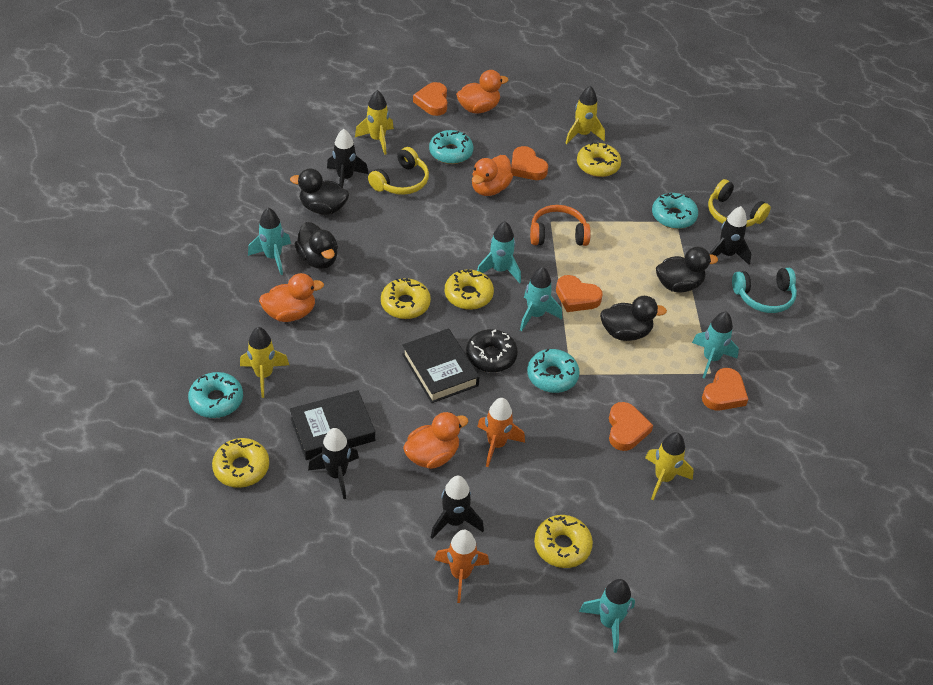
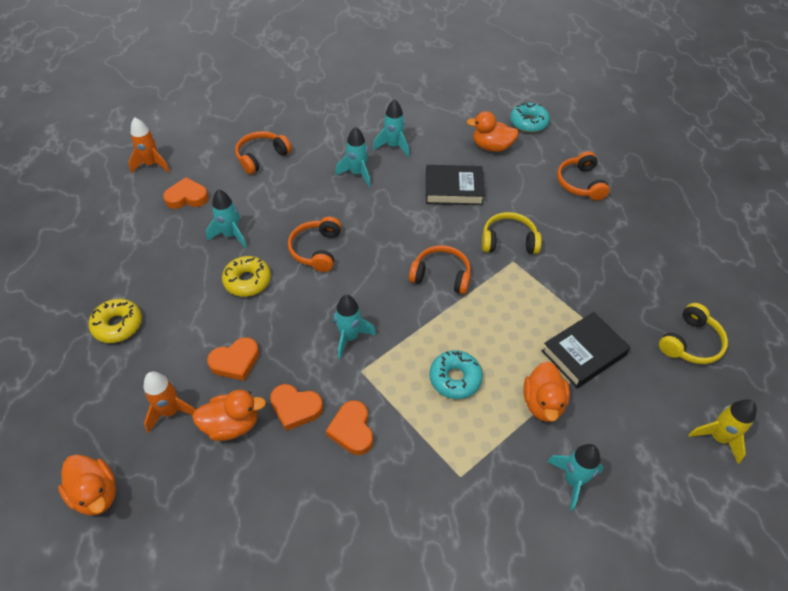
black donut: [466,329,518,372] = 1 -> none = 0
black duck: [290,169,349,215] [295,222,338,269] [600,296,667,341] [656,247,718,292] = 4 -> none = 0
black rocket: [308,428,359,499] [327,129,369,188] [431,476,484,539] [710,206,751,265] = 4 -> none = 0
orange headphones: [530,205,591,246] = 1 -> [235,131,292,174] [288,217,341,272] [409,245,471,294] [557,151,610,200] = 4
orange heart: [413,82,447,116] [511,146,548,180] [556,275,603,312] [609,402,653,451] [702,368,748,411] = 5 -> [163,177,209,209] [207,337,259,381] [270,384,323,431] [326,400,373,455] = 4
turquoise donut: [188,372,243,418] [429,130,473,164] [527,349,580,393] [652,193,698,229] = 4 -> [429,350,483,399] [510,102,550,133] = 2
turquoise headphones: [732,268,797,313] = 1 -> none = 0
yellow donut: [212,438,269,488] [381,278,431,319] [445,269,494,310] [534,515,593,568] [577,142,621,177] = 5 -> [89,299,142,343] [222,256,271,297] = 2
yellow rocket: [240,327,289,398] [355,90,394,155] [566,86,605,144] [645,432,694,500] = 4 -> [688,399,757,464] = 1

